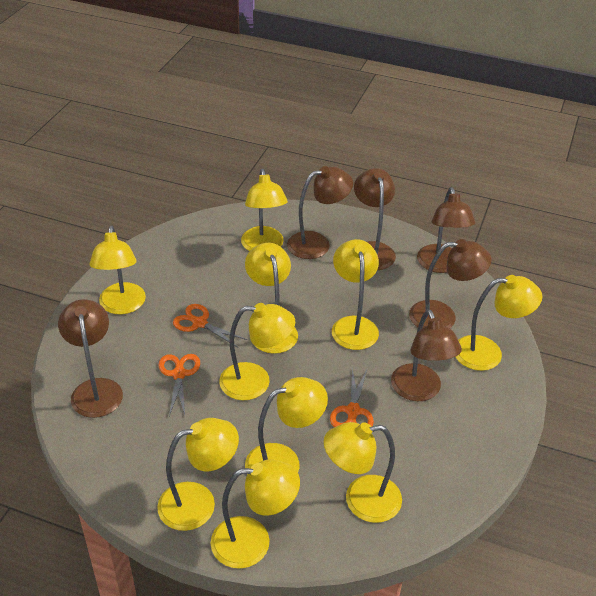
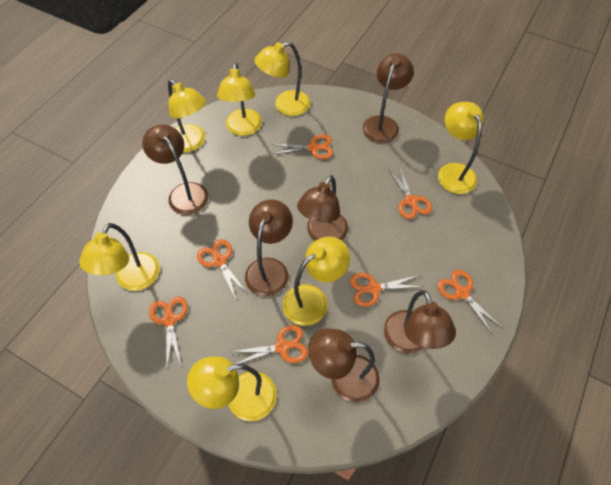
orange scissors: [158,354,200,416] [173,304,247,348] [330,367,374,427] = 3 -> [149,297,188,367] [197,239,248,299] [230,325,308,365] [272,135,333,159] [350,273,424,307] [388,166,432,219] [438,270,502,335] = 7
yellow lamp: [90,225,146,314] [157,418,239,531] [210,460,300,569] [219,303,295,400] [241,169,288,251] [245,243,298,354] [245,377,328,472] [324,422,402,523] [332,239,379,350] [456,275,542,371] = 10 -> [79,223,160,291] [168,79,206,152] [187,356,277,421] [217,63,262,136] [255,42,310,116] [283,237,350,326] [438,102,484,194] = 7

